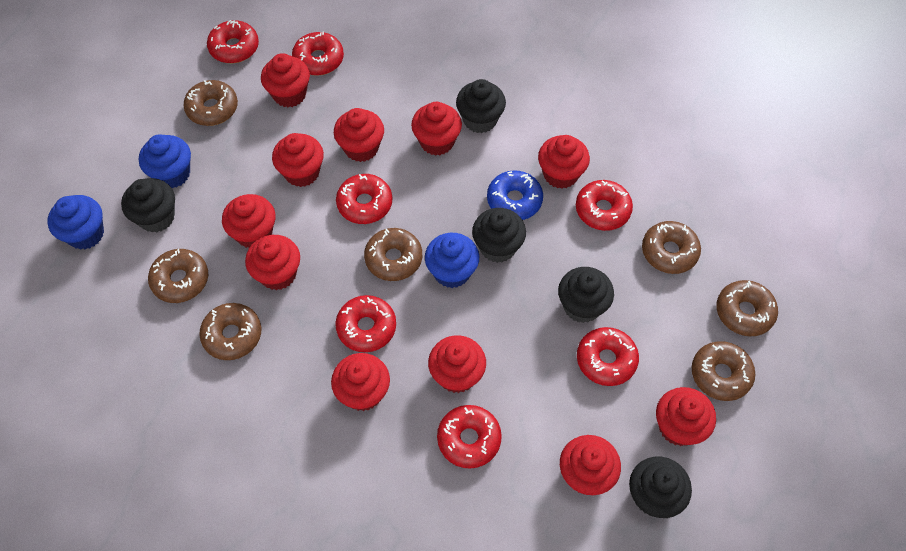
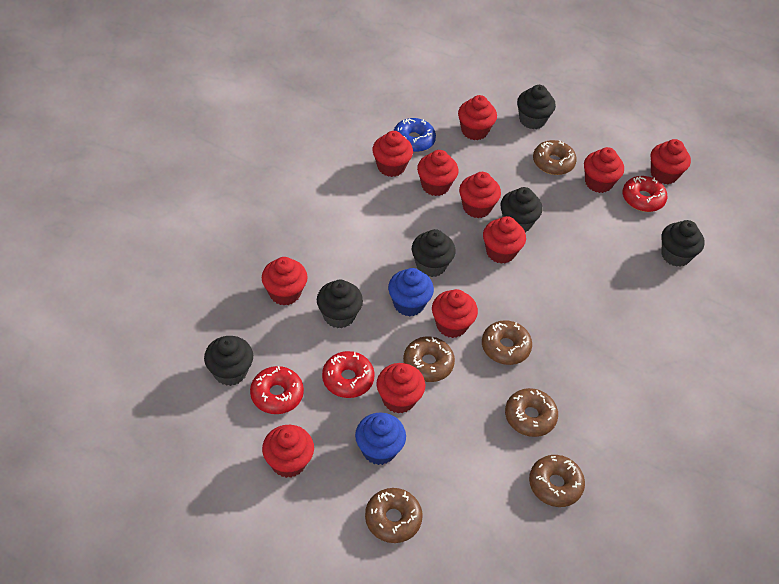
black cupcake: [121,178,175,232] [456,79,506,133] [472,208,526,263] [558,267,614,323] [629,457,692,518] = 5 -> [204,336,253,386] [317,280,363,328] [412,229,456,277] [500,187,543,232] [517,85,556,129] [661,220,705,267] = 6
blue cupcake: [48,195,104,250] [139,134,191,188] [425,233,479,288] = 3 -> [355,412,406,465] [388,268,434,316] = 2
brown donut: [148,249,208,303] [183,80,238,126] [199,303,261,360] [364,228,422,281] [642,221,701,274] [692,341,755,401] [716,280,778,336] = 7 -> [365,488,423,543] [403,337,455,382] [482,320,532,365] [505,388,558,437] [529,455,585,507] [533,140,577,175] = 6
red donut: [207,20,259,63] [292,31,344,76] [335,295,396,352] [336,174,392,224] [437,405,502,469] [576,180,633,231] [577,327,639,386] = 7 -> [250,366,304,414] [322,351,375,398] [623,176,667,212] = 3

